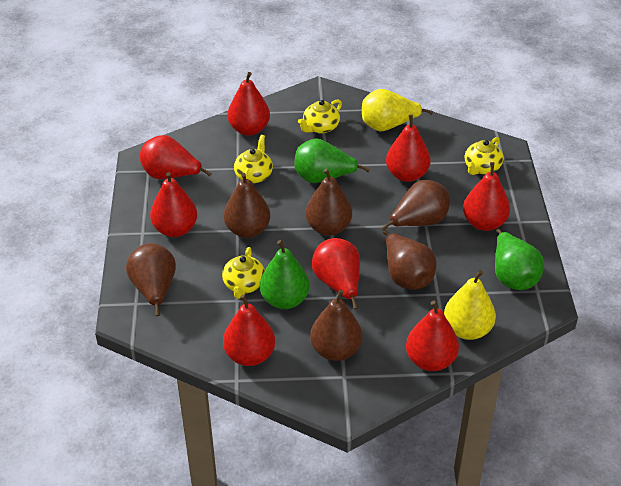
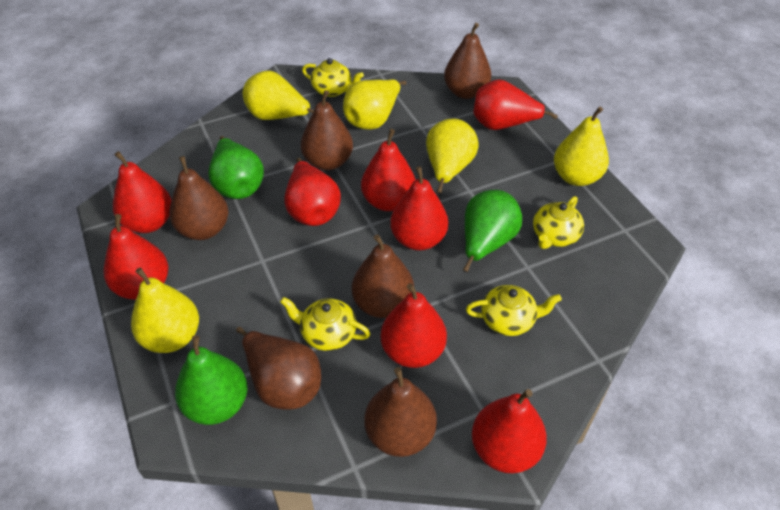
yellow pear: [362,89,433,131] [444,270,496,340] = 2 -> [131,268,199,353] [243,71,314,120] [343,79,406,130] [426,119,479,194] [554,106,609,186] = 5

